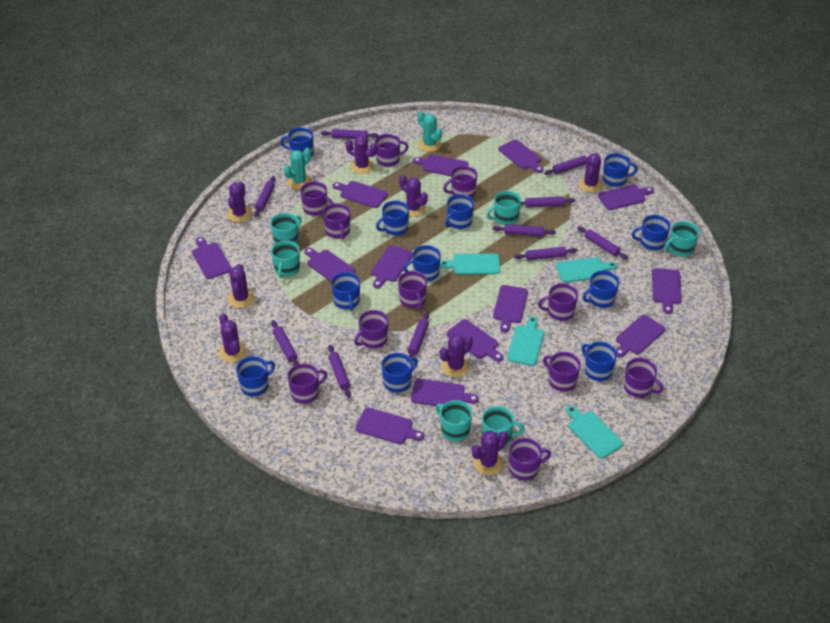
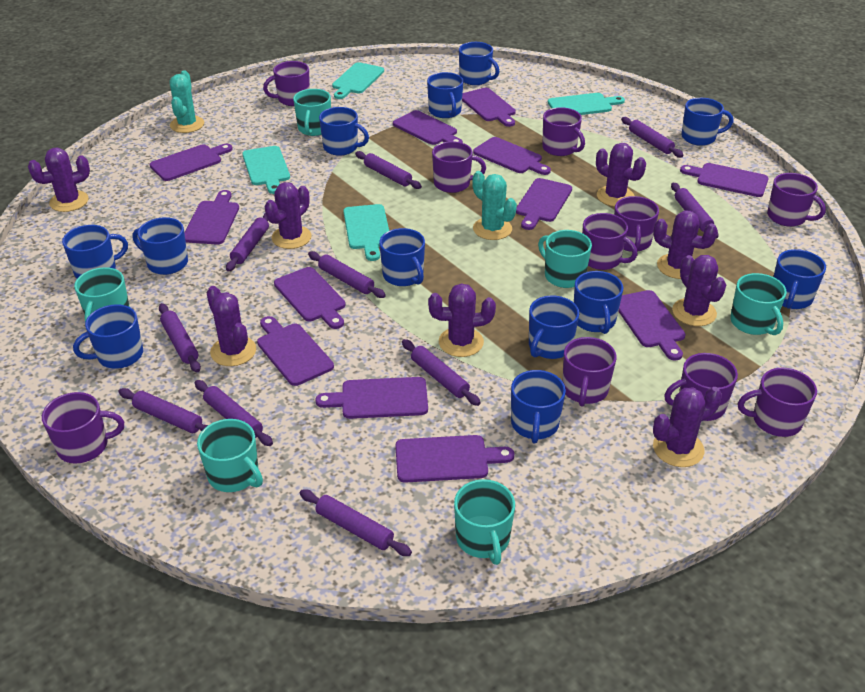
blue mug: [236,356,275,396] [280,127,314,156] [331,272,360,311] [376,200,409,236] [381,353,418,393] [404,245,441,282] [445,194,474,229] [582,342,617,381] [583,271,619,308] [603,153,638,187] [632,215,671,250] = 11 -> [62,225,128,278] [73,304,143,369] [133,217,188,275] [319,107,369,156] [379,228,425,286] [427,72,463,118] [459,42,499,85] [511,370,566,444] [529,296,579,359] [574,271,623,334] [681,98,733,146] [773,249,826,309] = 12
purple cutting board: [192,237,232,279] [304,248,356,281] [332,181,388,208] [355,407,424,444] [371,245,413,288] [411,378,479,406] [413,154,468,176] [446,319,503,362] [493,285,528,332] [498,139,543,173] [598,184,654,210] [616,315,665,357] [652,268,682,314] = 13 -> [150,144,233,181] [184,190,239,244] [257,316,334,386] [274,267,345,329] [315,377,428,419] [393,110,463,145] [395,435,514,483] [462,88,516,127] [473,137,551,175] [516,178,572,230] [618,290,686,361] [680,163,769,197] = 12
purple mug: [287,363,327,404] [300,181,334,216] [323,203,350,239] [354,310,388,348] [375,134,409,167] [398,271,427,309] [443,166,477,198] [509,438,551,480] [538,283,578,321] [543,352,581,392] [624,358,663,398] = 11 -> [42,392,124,464] [263,61,310,106] [432,141,486,193] [542,107,585,156] [562,337,617,407] [582,213,638,270] [614,196,659,252] [664,353,738,421] [738,368,817,437] [767,173,826,227] = 10

